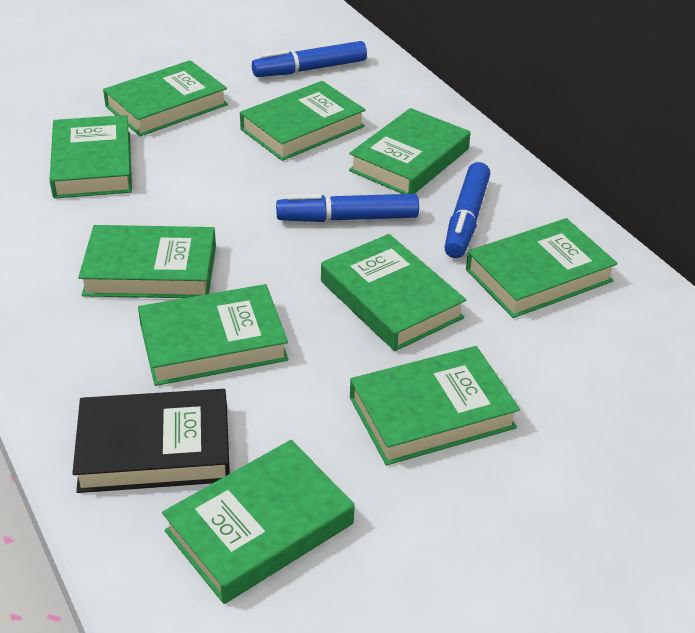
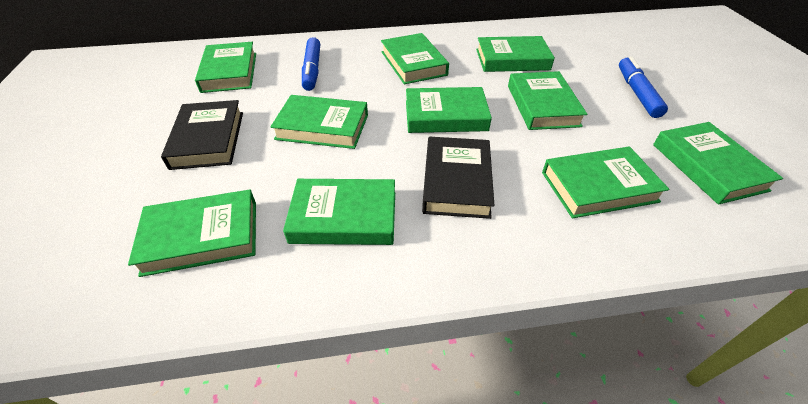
black book: [72,389,230,493] = 1 -> [161,100,243,170] [422,137,495,219] = 2
blue marker: [252,41,367,77] [276,194,419,222] [444,162,490,258] = 3 -> [302,37,320,91] [619,56,668,118] = 2

